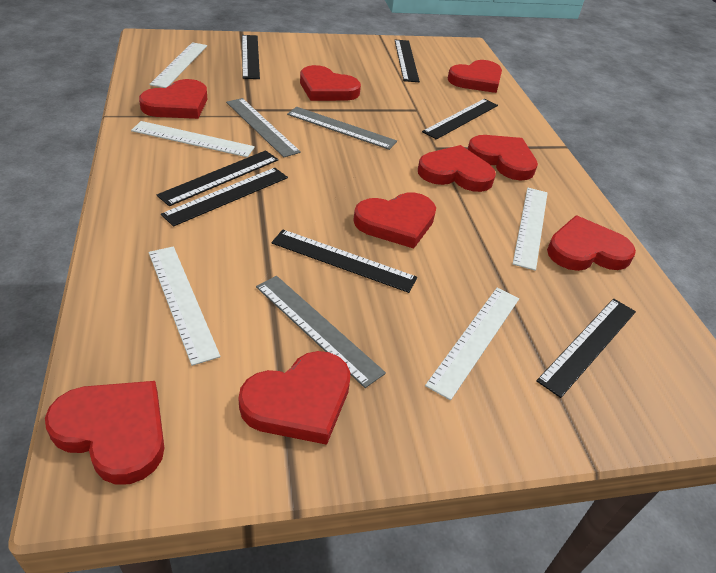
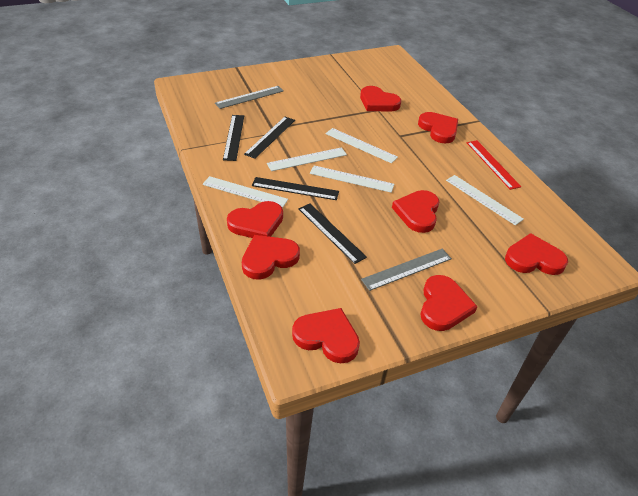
black ruler: [157,150,278,206] [161,168,288,227] [242,35,260,79] [271,229,417,293] [395,40,420,82] [422,99,498,140] [536,298,636,398] = 7 -> [223,115,244,161] [244,117,295,159] [252,177,339,200] [298,204,367,264] = 4
grey ruler: [226,98,301,157] [256,276,386,388] [287,107,397,150] = 3 -> [215,86,284,109] [361,249,452,291] = 2
red heart: [45,381,164,485] [139,79,208,119] [238,351,350,445] [300,65,361,101] [353,193,436,249] [418,145,496,192] [448,60,502,93] [467,135,538,181] [547,216,636,271] = 9 -> [227,201,283,238] [242,235,300,280] [292,308,360,363] [360,86,401,111] [392,190,439,233] [418,112,458,144] [420,275,478,331] [505,233,568,275] = 8
red ruler: none = 0 -> [467,140,521,190] = 1

